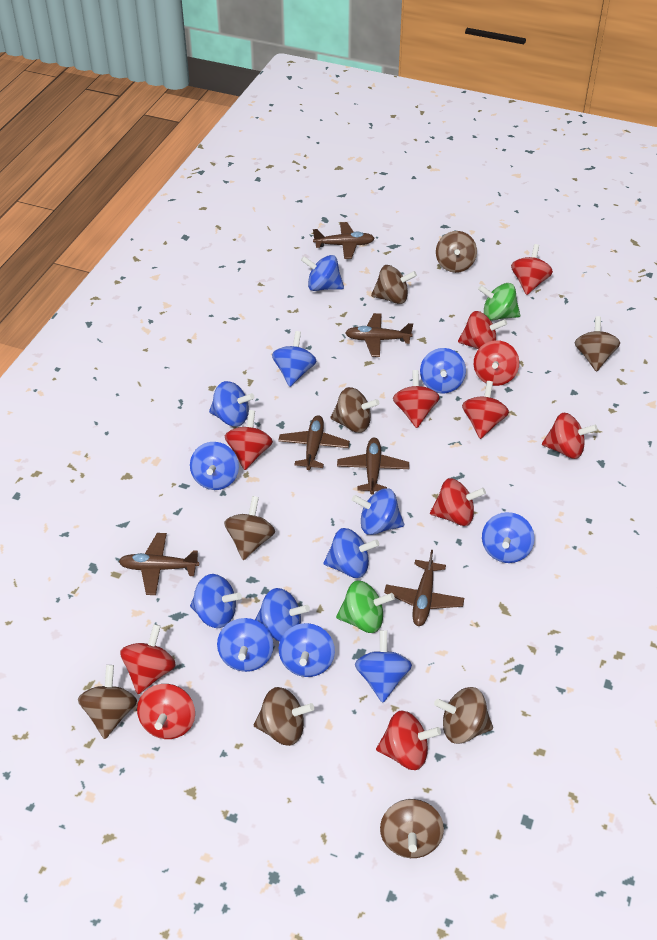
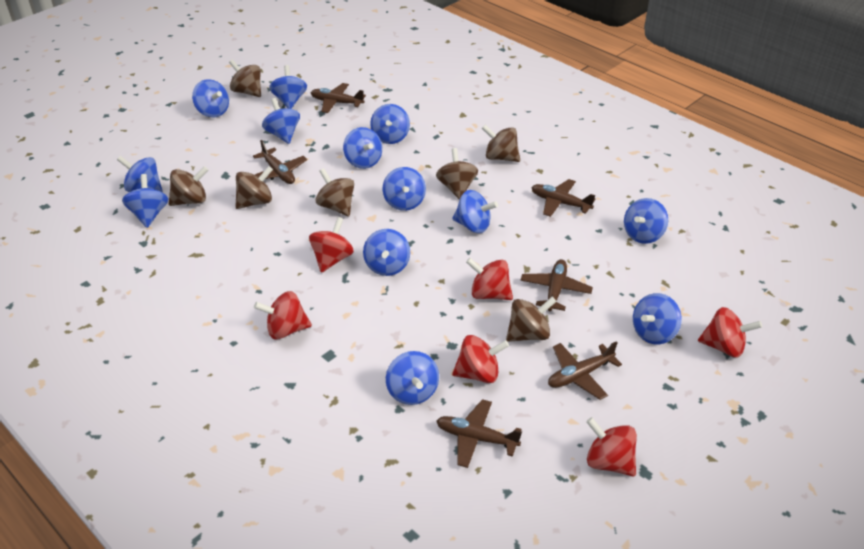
brown spinning top: [78,665,137,739] [224,496,275,560] [254,687,314,746] [330,387,379,433] [371,265,417,304] [380,799,444,858] [434,687,493,744] [436,231,477,273] [575,316,620,372] = 9 -> [169,166,208,206] [229,59,261,97] [235,166,273,209] [315,168,354,216] [436,148,478,200] [482,125,520,162] [506,297,557,342] = 7
green spinning top: [336,581,395,633] [478,283,520,321] = 2 -> none = 0
red spinning top: [120,624,176,694] [137,684,195,739] [225,410,273,470] [376,710,441,770] [393,370,440,428] [430,478,486,526] [458,311,507,349] [462,381,509,439] [474,340,519,386] [511,244,553,295] [542,413,598,459] = 11 -> [254,291,312,339] [309,217,354,273] [452,335,509,383] [466,258,513,300] [586,417,637,477] [698,307,762,358] = 6

